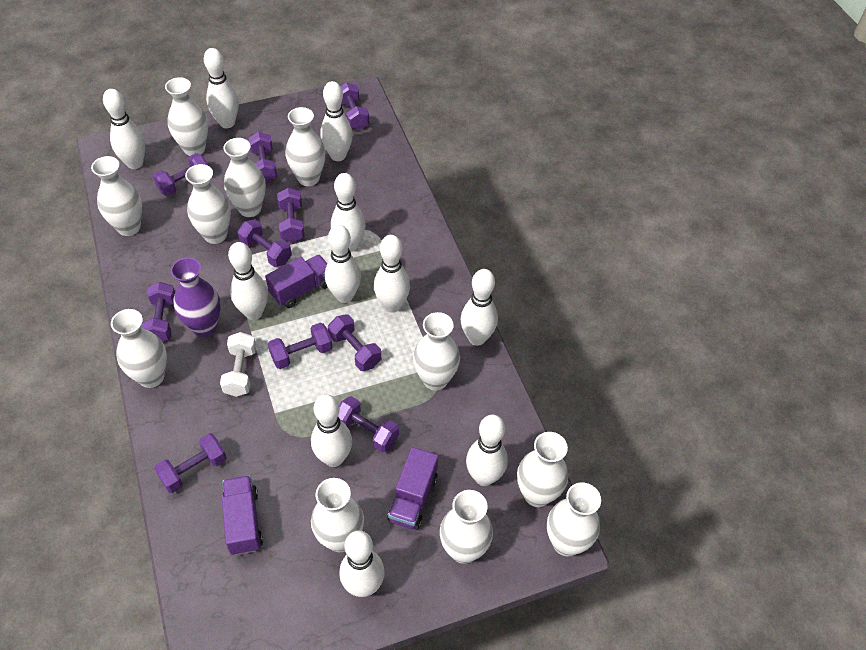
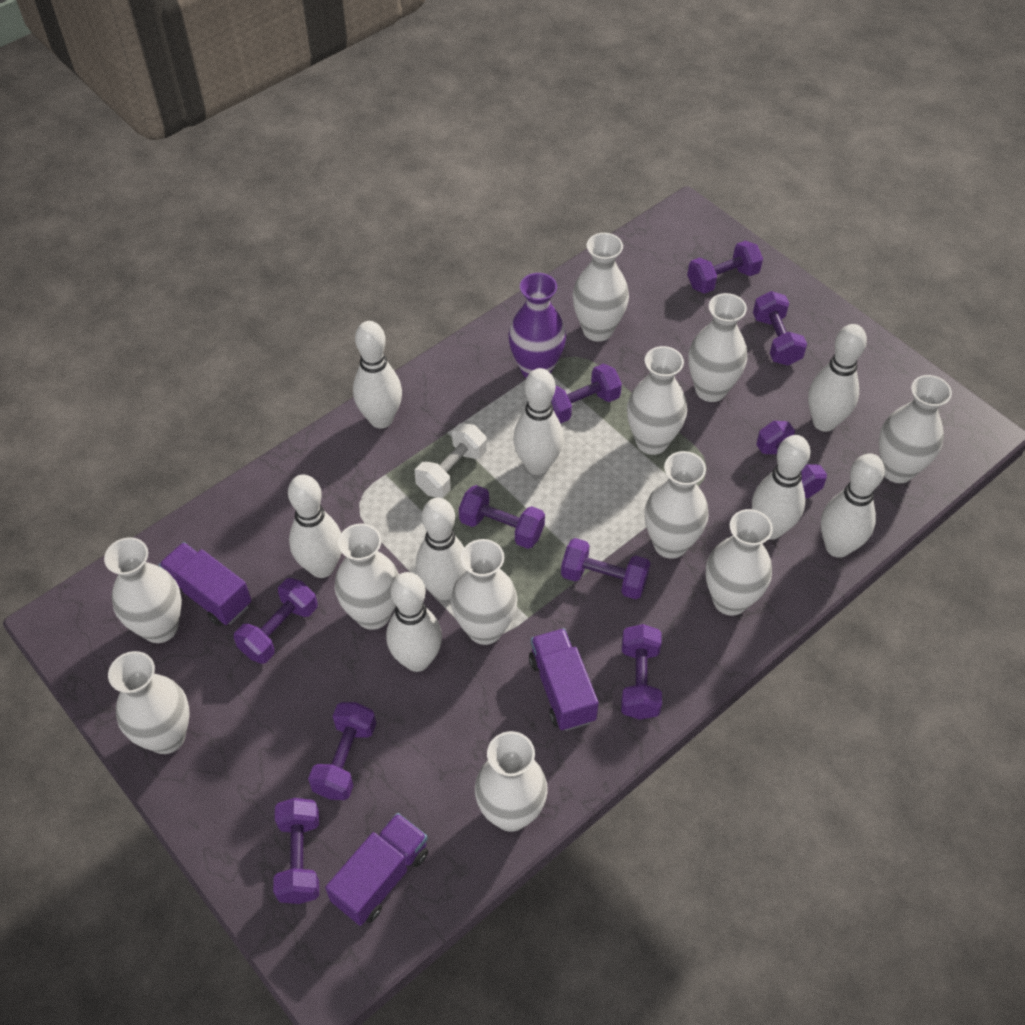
white bowling pin: [103,89,145,169] [204,48,239,128] [228,242,268,320] [311,394,352,467] [320,81,353,161] [325,225,361,303] [331,173,366,252] [339,530,385,597] [374,235,410,313] [460,269,498,346] [466,415,508,486] = 11 -> [288,475,342,578] [353,321,402,428] [386,572,442,672] [416,498,466,600] [513,368,564,475] [752,435,810,540] [808,324,867,432] [821,453,885,558] = 8

